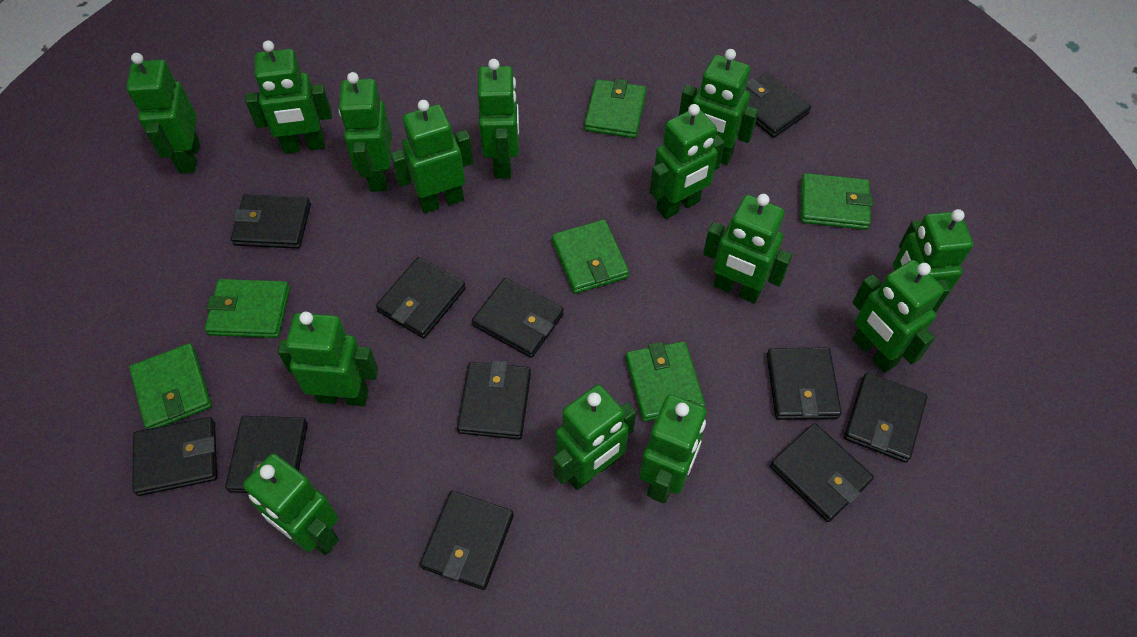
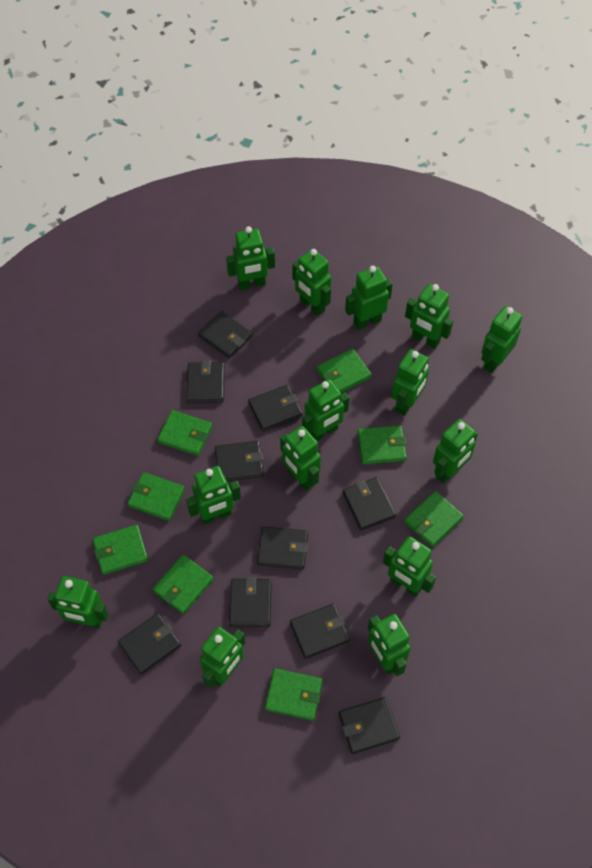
black wallet: [132,417,217,496] [225,416,308,493] [231,194,311,249] [376,257,466,338] [420,491,514,590] [457,360,531,440] [472,278,564,358] [745,72,811,138] [767,347,842,420] [770,423,874,522] [844,373,928,463] = 11 -> [118,613,181,675] [186,360,225,403] [198,311,253,358] [215,441,264,481] [229,577,272,627] [248,385,302,431] [257,526,308,570] [290,604,350,659] [339,697,400,754] [343,477,396,530] = 10
green wallet: [129,343,212,429] [205,279,290,338] [552,220,629,294] [584,79,647,138] [626,341,705,422] [801,173,873,230] = 6 -> [93,525,148,575] [127,472,185,521] [152,554,213,614] [157,410,212,456] [265,668,323,721] [317,348,372,393] [358,425,407,465] [404,491,464,547] = 8

